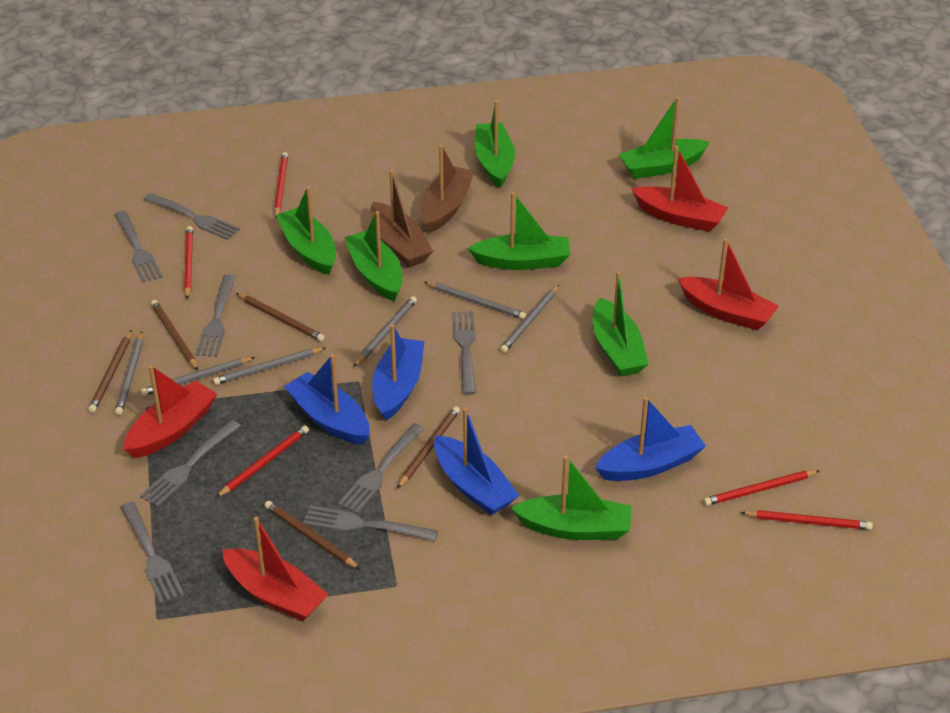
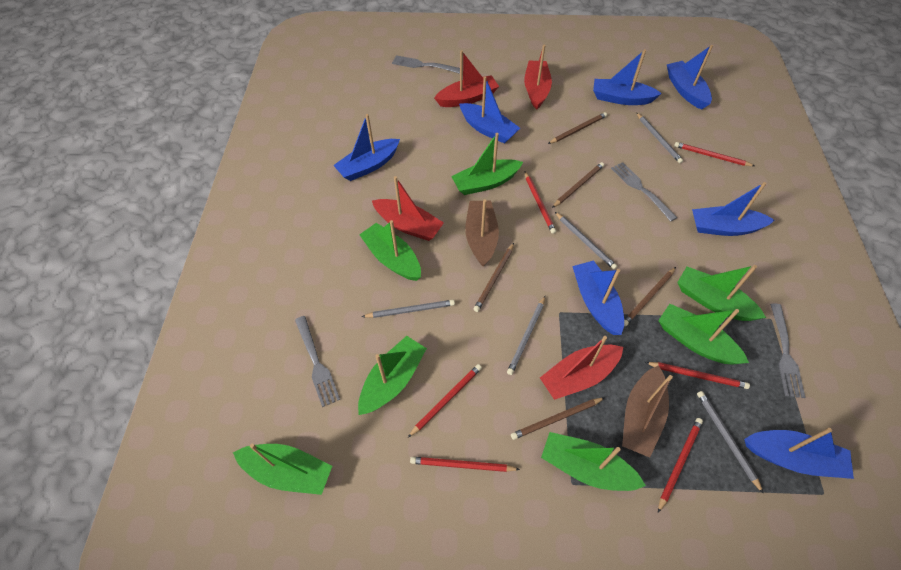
blue boat: [284,354,370,445] [372,324,424,421] [434,407,519,515] [595,397,706,481] = 4 -> [333,114,400,181] [459,77,520,144] [572,260,624,335] [593,49,662,105] [667,45,713,110] [692,182,774,236] [744,428,854,479] = 7
grey fork: [114,211,163,283] [121,501,184,603] [140,420,241,507] [143,193,240,240] [196,274,236,357] [303,506,438,541] [338,423,425,514] [452,311,476,395] = 8 -> [295,316,340,407] [392,55,460,74] [611,162,678,222] [770,304,805,398] = 4
grey pencil: [115,332,143,415] [140,357,255,396] [213,347,325,385] [354,296,417,367] [425,282,526,319] [500,285,559,353] = 6 -> [362,300,455,318] [507,296,545,375] [555,212,617,270] [637,113,683,163] [697,391,764,494] = 5
red pencil: [184,226,193,299] [216,426,309,498] [274,152,288,218] [703,470,820,506] [740,510,873,530] = 5 -> [408,364,482,437] [410,457,520,472] [525,172,556,234] [645,362,750,389] [658,418,703,513] [674,142,754,166] = 6

